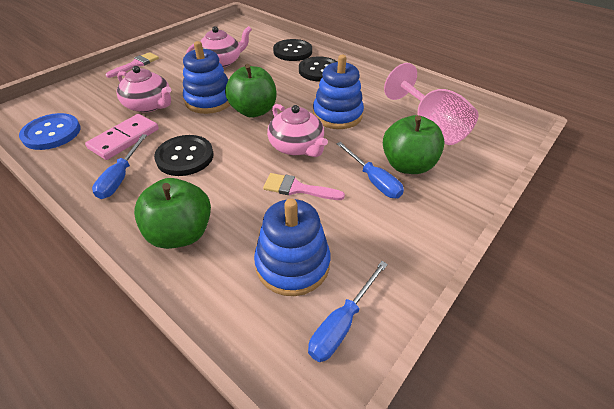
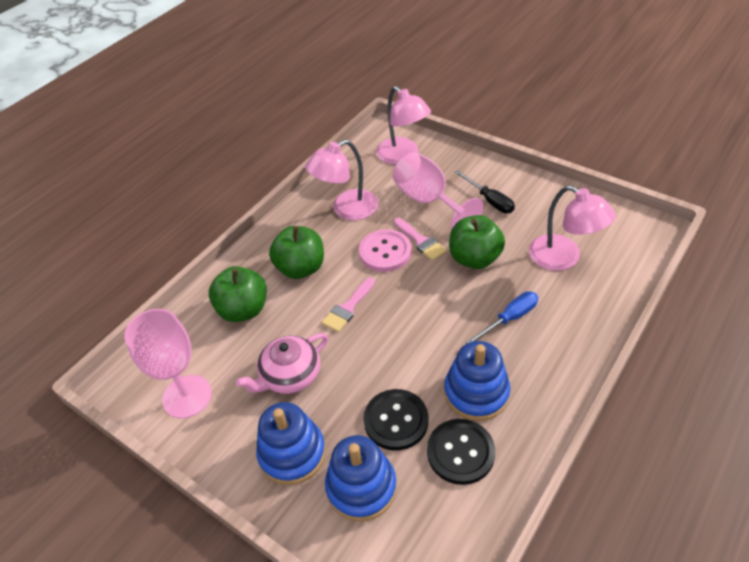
black button: [154,135,214,176] [273,39,312,61] [299,56,337,81] = 3 -> [364,389,428,451] [427,419,495,485] = 2
black screwdriver: none = 0 -> [455,170,515,213] = 1
blue button: [19,113,81,150] = 1 -> none = 0
blue screwdriver: [92,134,147,199] [308,261,388,362] [336,142,404,198] = 3 -> [466,291,538,343] = 1
pink button: none = 0 -> [359,229,412,272] = 1
pink domino: [85,114,159,160] = 1 -> none = 0
pink goblet: [384,63,478,145] = 1 -> [124,309,212,418] [393,152,483,230] = 2
pink lamp: none = 0 -> [305,139,378,220] [376,86,431,164] [529,185,616,271] = 3
pink teapot: [117,66,171,112] [186,26,252,68] [267,104,328,157] = 3 -> [236,333,328,394] = 1

